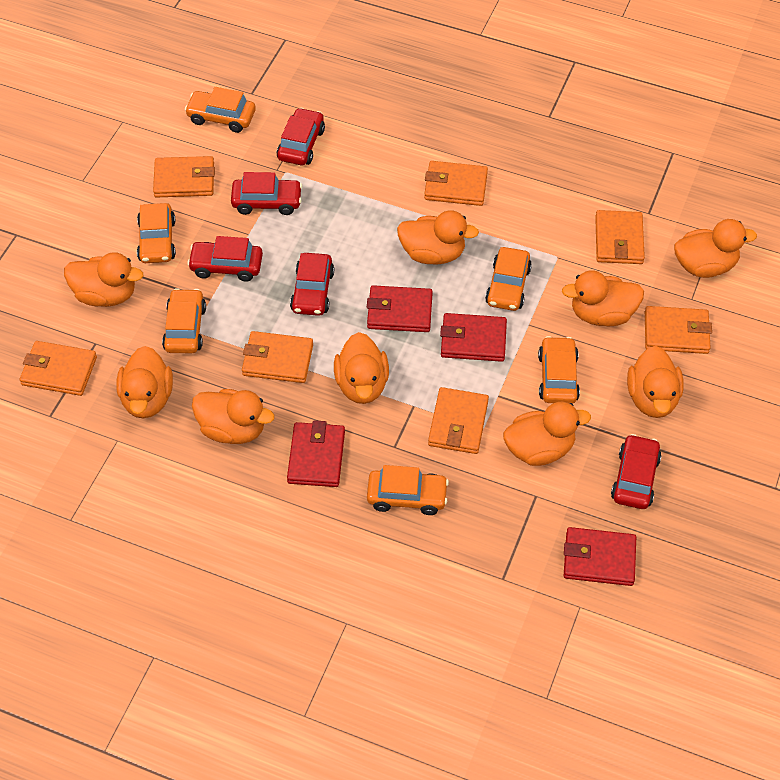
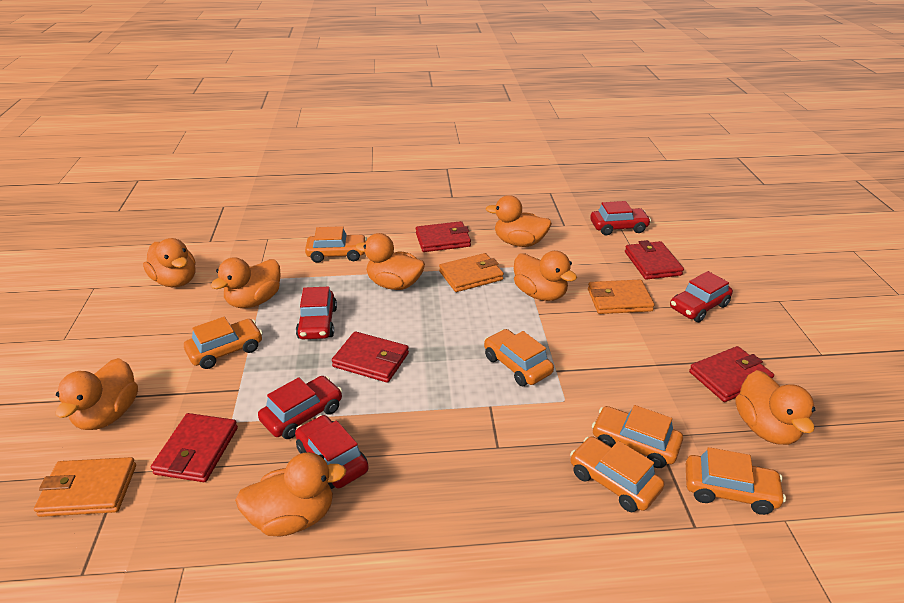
orange duck: [64,252,143,307] [117,346,173,418] [192,389,275,444] [334,332,389,404] [397,210,479,265] [503,402,591,466] [562,270,644,326] [627,346,684,418] [674,219,757,278] = 9 -> [56,358,138,430] [143,238,195,287] [210,257,281,308] [235,452,347,536] [355,233,425,290] [486,195,552,247] [514,251,577,301] [736,370,816,445] = 8
orange wallet: [20,341,97,396] [153,156,215,197] [242,331,313,383] [424,161,488,206] [428,387,489,454] [595,210,645,264] [645,306,712,354] = 7 -> [34,457,136,517] [439,253,504,292] [588,280,655,314] = 3
red wallet: [287,420,345,487] [367,285,433,332] [440,313,507,362] [564,527,636,586] = 4 -> [151,413,238,482] [332,331,409,383] [416,221,471,252] [625,240,684,280] [689,346,774,402] = 5

